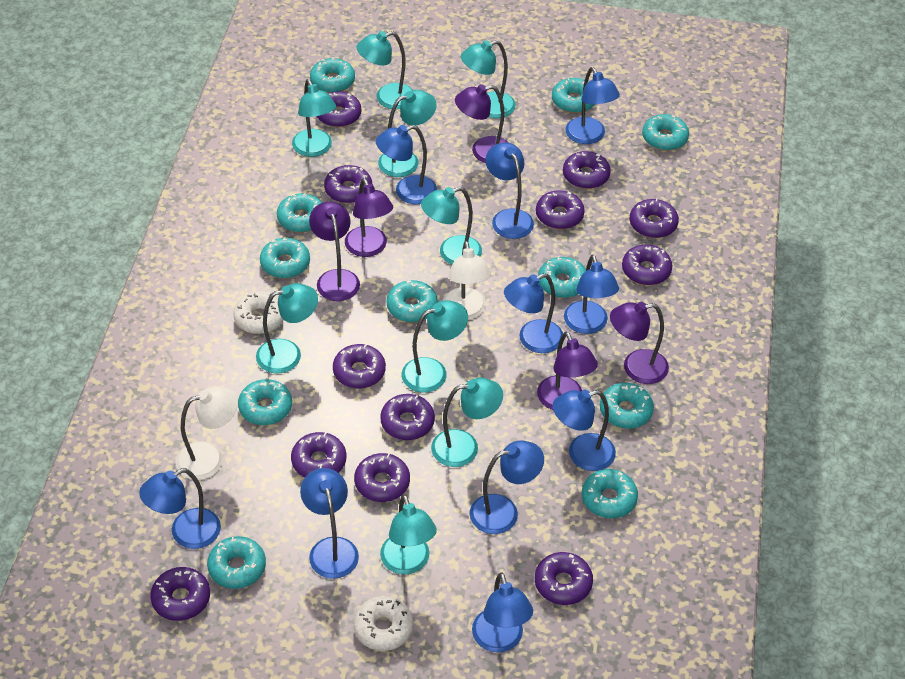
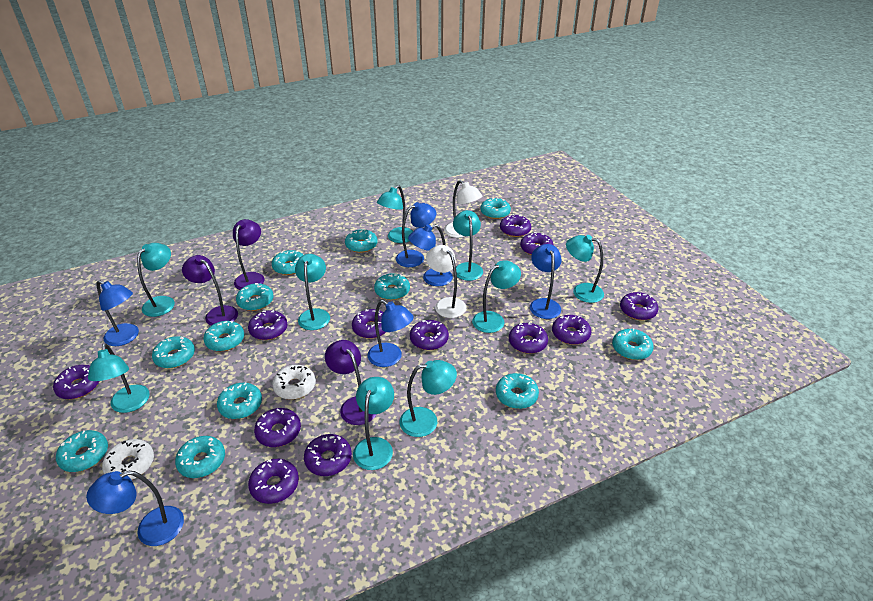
blue lamp: [139,468,221,549] [300,468,359,579] [376,125,437,204] [470,441,544,534] [472,572,533,653] [485,143,534,239] [504,273,563,353] [553,390,616,471] [564,255,619,334] [565,67,620,144] = 10 -> [86,471,184,546] [97,280,139,346] [368,300,414,367] [396,202,436,267] [408,224,453,286] [530,244,562,319] = 6
purple lamp: [309,202,360,301] [345,178,393,257] [455,84,509,163] [537,331,598,410] [610,302,669,384] = 5 -> [182,255,238,326] [233,219,264,290] [325,340,376,425] = 3
turquoise donut: [207,536,266,589] [238,379,292,425] [260,237,310,278] [277,193,322,233] [310,57,355,93] [386,280,438,322] [538,256,586,298] [552,78,595,113] [582,469,638,518] [600,383,654,429] [642,114,689,151] = 11 -> [56,430,108,472] [152,336,195,368] [175,436,225,478] [203,321,244,351] [217,382,262,419] [236,283,274,311] [272,250,303,275] [345,229,378,253] [374,273,410,300] [480,198,511,219] [496,373,539,409] [612,328,654,360] = 12

